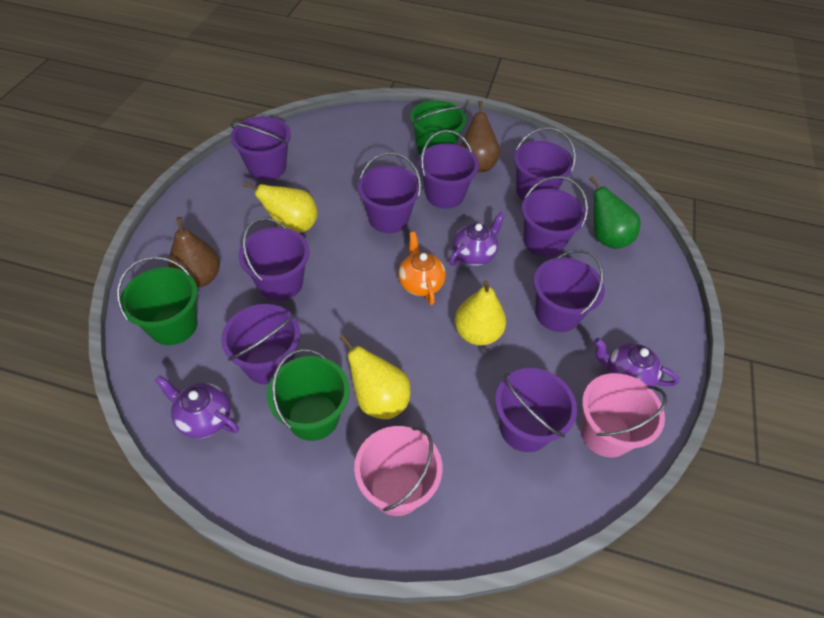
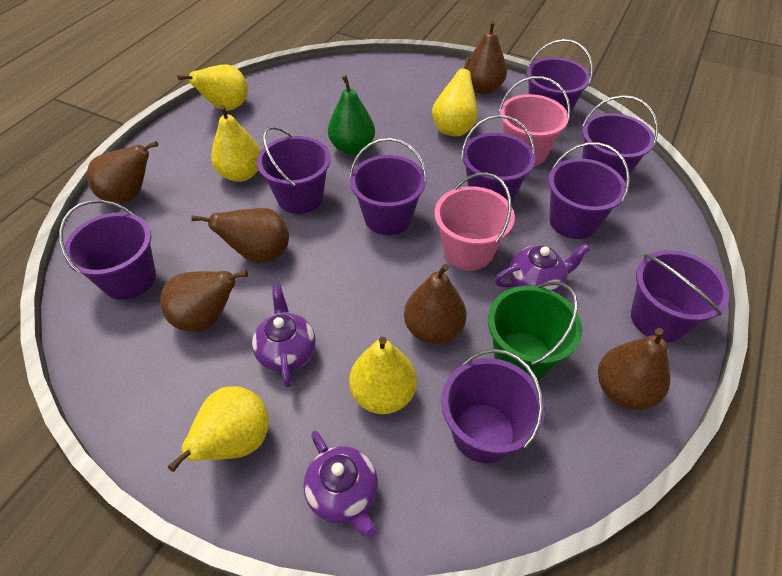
brown pear: [168,217,220,288] [461,101,500,172] = 2 -> [87,141,158,203] [160,270,248,332] [191,208,289,264] [404,264,466,344] [467,20,507,94] [598,328,670,410] = 6
green bucket: [117,256,198,345] [267,349,350,441] [410,100,467,155] = 3 -> [488,281,582,380] = 1
orange teapot: [398,232,446,305] = 1 -> none = 0
yellow pear: [242,181,318,233] [339,334,411,419] [455,280,506,346] = 3 -> [168,386,269,472] [177,64,248,111] [211,105,261,182] [349,337,417,414] [432,57,478,136] = 5

